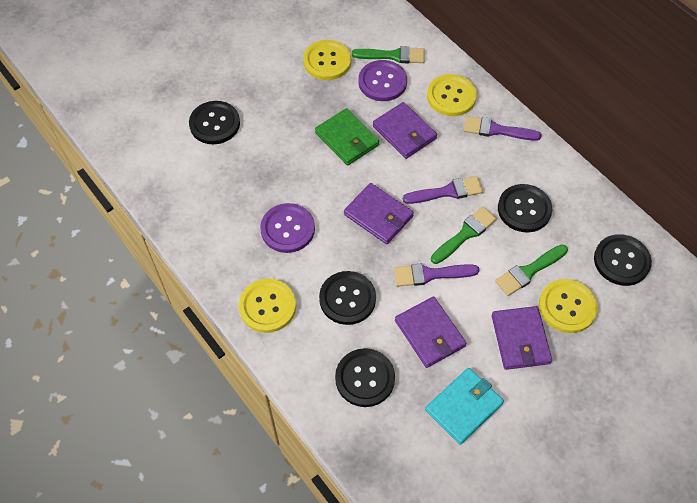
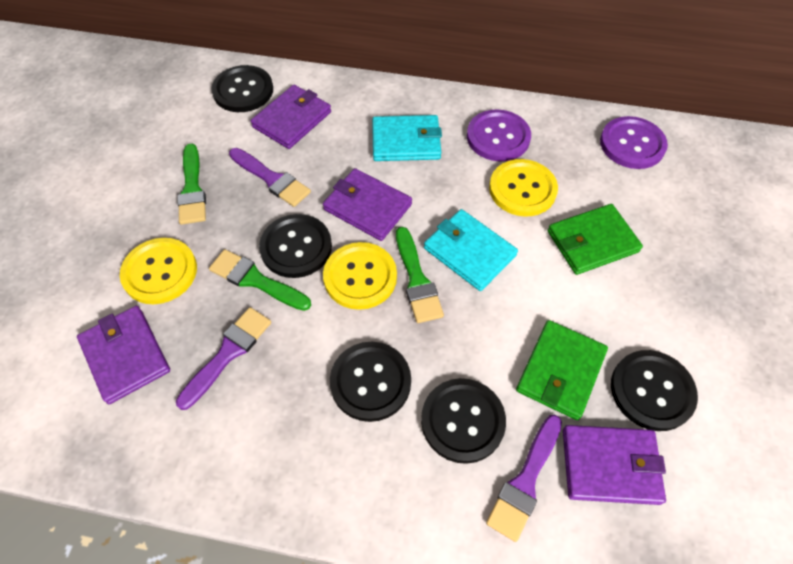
green wallet: [315,108,379,166] = 1 -> [516,320,608,420] [548,204,643,275] = 2
turquoise wallet: [425,368,504,445] = 1 -> [372,115,442,161] [424,209,518,291] = 2
yellow button: [239,279,296,333] [303,40,351,80] [427,74,477,116] [539,279,598,333] = 4 -> [120,238,197,304] [323,242,397,310] [489,159,558,217] = 3

